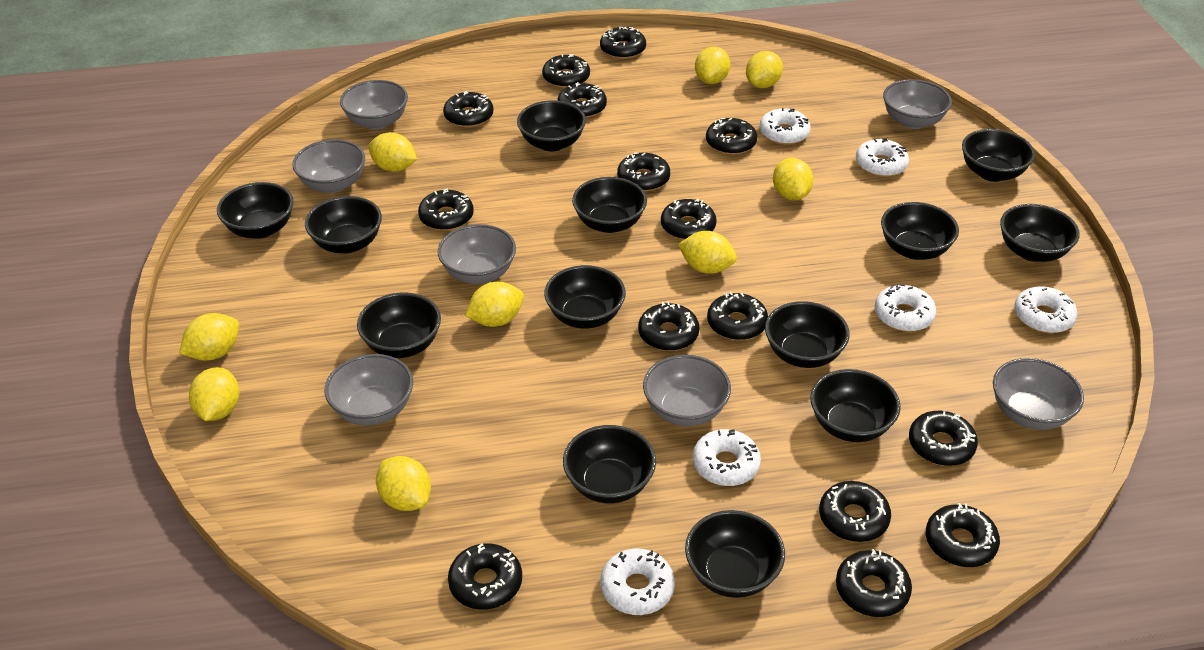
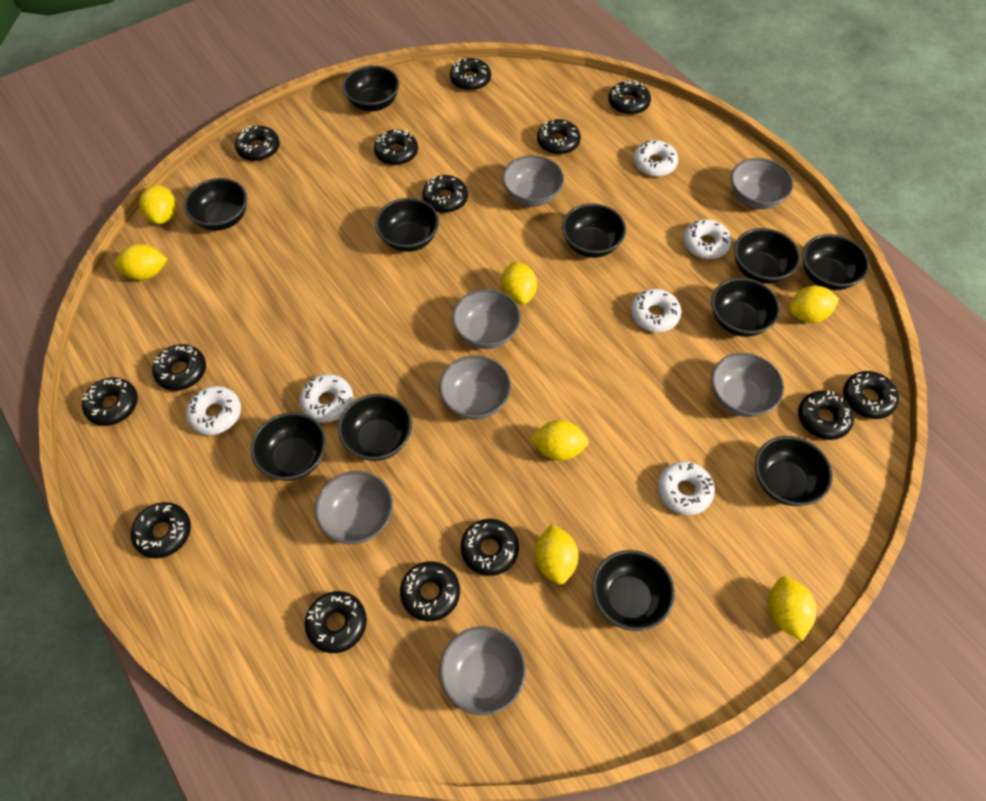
black bowl: [217,182,294,239] [305,196,382,254] [357,293,441,358] [517,100,586,152] [544,265,626,329] [563,425,656,503] [572,177,647,233] [685,510,785,598] [765,301,850,368] [810,369,901,442] [881,202,959,260] [962,129,1035,182] [1000,204,1080,262] = 13 -> [184,178,247,231] [251,412,326,481] [338,394,412,461] [342,65,400,112] [375,198,439,252] [562,203,626,258] [592,550,675,631] [711,278,780,337] [734,228,800,284] [755,436,833,506] [802,234,870,290] = 11
black donut: [418,189,474,231] [443,91,493,127] [448,543,522,610] [542,54,590,88] [557,82,607,118] [600,27,646,59] [617,153,670,191] [638,301,700,351] [661,199,717,240] [706,118,757,155] [707,292,768,340] [819,481,891,542] [836,549,912,617] [909,411,978,466] [926,503,1000,567] = 15 -> [82,377,138,426] [131,502,191,558] [152,344,206,391] [235,126,280,161] [305,591,367,653] [374,130,418,165] [400,561,460,621] [422,175,468,213] [450,58,491,91] [461,519,519,576] [537,119,581,155] [608,81,651,115] [798,390,854,440] [843,371,899,419] = 14
yellow lemon: [179,313,239,361] [189,367,239,421] [368,132,417,172] [376,456,431,511] [465,282,524,327] [678,231,737,274] [695,46,730,84] [746,51,783,88] [773,158,813,200] = 9 -> [114,244,167,280] [139,185,176,224] [501,262,537,305] [530,420,589,461] [535,524,579,584] [768,576,816,641] [789,286,839,323] = 7

